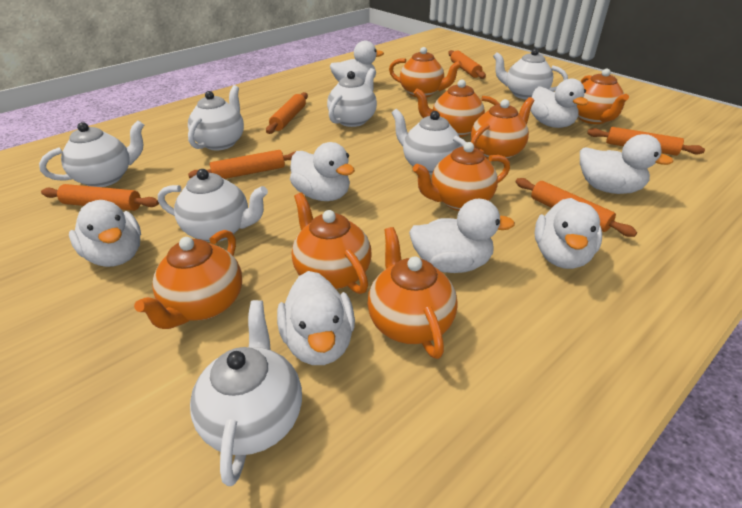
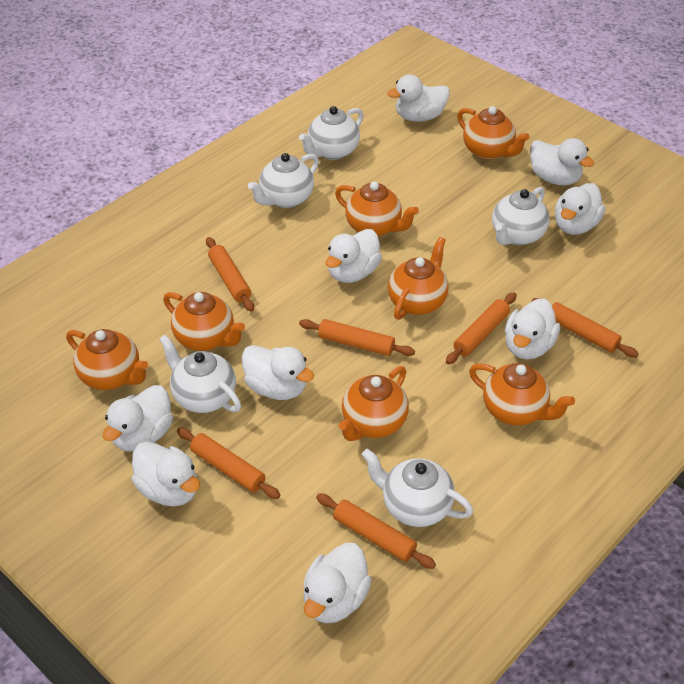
orange teapot: [134,230,242,329] [292,193,371,294] [368,227,458,359] [389,47,462,97] [413,79,499,137] [413,142,510,211] [471,97,534,159] [576,69,629,124] = 8 -> [66,329,148,390] [163,292,245,351] [335,182,419,237] [339,366,409,441] [388,237,449,320] [457,106,530,160] [469,363,575,426] = 7
white duck: [69,200,141,267] [277,271,355,365] [290,142,355,201] [330,41,384,82] [409,199,515,273] [530,78,588,128] [535,198,602,269] [580,134,674,194] = 8 -> [103,385,173,452] [131,441,200,506] [242,345,314,400] [303,543,372,623] [326,229,382,283] [387,74,450,122] [505,298,560,359] [530,138,594,185] [555,183,605,235] = 9
white teapot: [39,120,144,187] [158,169,268,242] [188,85,244,150] [190,300,302,486] [327,68,377,127] [392,109,467,175] [493,48,568,100] = 7 -> [159,334,241,413] [248,153,319,208] [299,106,364,160] [362,449,473,527] [492,187,550,245] = 5

